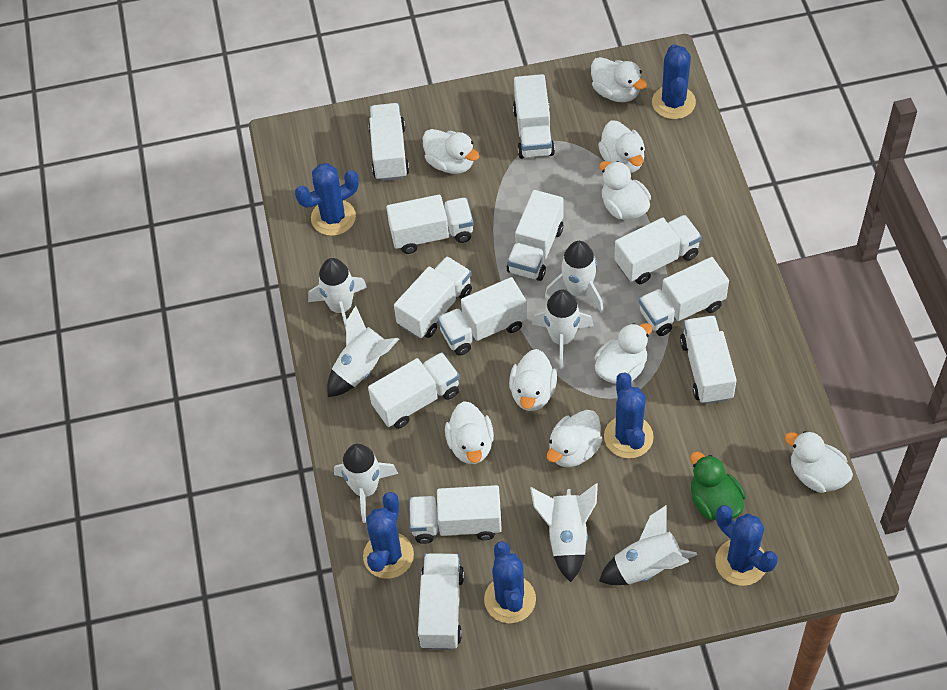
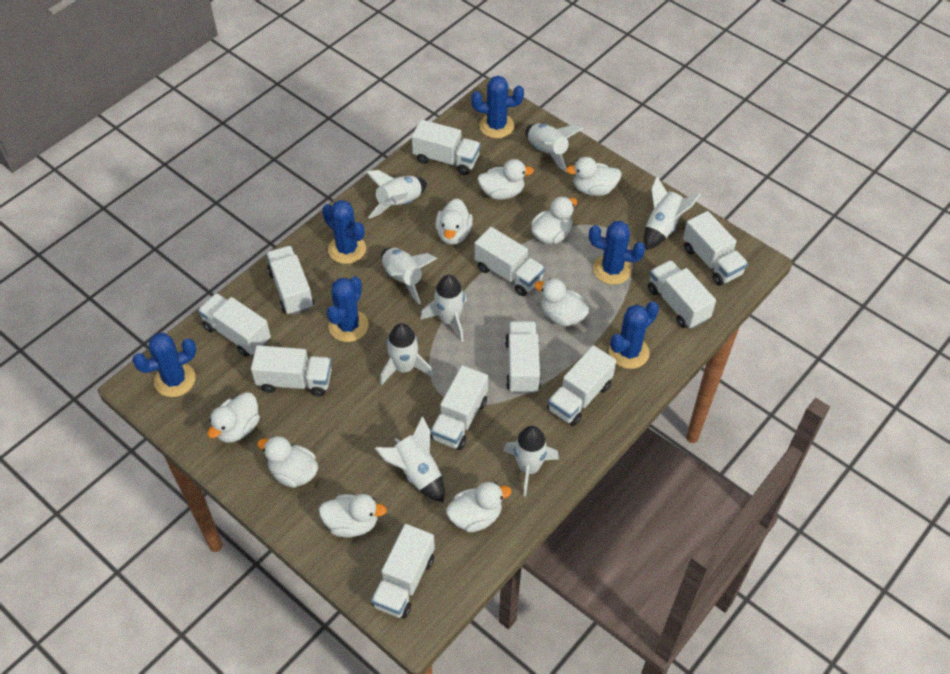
green duck: [690,452,746,520] = 1 -> none = 0
white rocket: [308,258,367,329] [327,305,399,397] [334,444,398,523] [530,483,598,582] [532,290,594,369] [545,241,604,313] [599,505,697,585] = 7 -> [366,170,427,219] [375,417,445,502] [380,323,433,385] [381,248,437,304] [420,275,467,342] [504,426,559,497] [526,123,583,173] [644,176,701,250] = 8
white truck: [368,103,409,181] [368,352,460,429] [386,195,474,254] [394,256,472,338] [409,485,502,544] [418,553,464,650] [437,277,527,356] [507,190,563,281] [513,74,555,159] [614,215,702,284] [639,257,729,336] [680,315,737,404] = 12 -> [198,293,271,357] [251,345,331,397] [266,246,314,315] [371,524,435,619] [412,119,481,175] [430,365,488,450] [475,227,545,296] [505,321,541,394] [547,345,616,426] [648,260,716,329] [683,211,748,286] = 11

